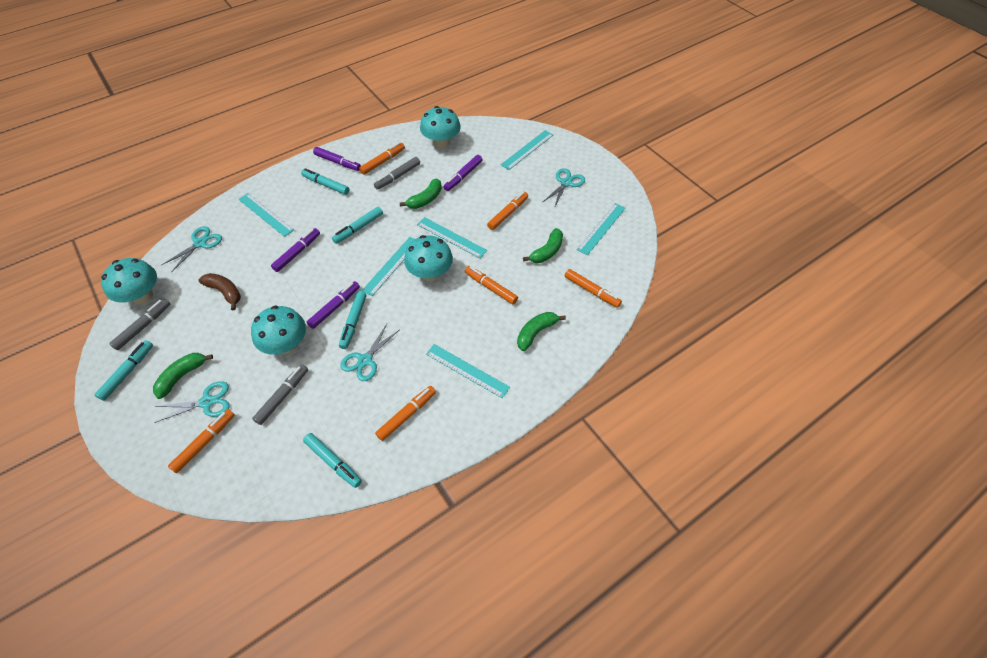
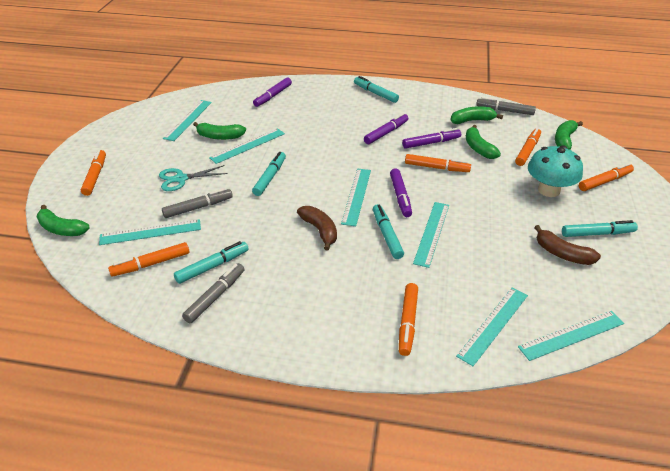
brown banana: [198,273,241,310] = 1 -> [297,206,337,250] [534,225,601,265] = 2
green banana: [153,353,213,399] [400,178,442,209] [517,312,566,351] [523,228,563,263] = 4 -> [37,205,90,236] [193,122,246,140] [451,106,503,124] [466,125,501,159] [555,120,583,150] = 5
turquoise mushroom: [101,258,157,305] [251,305,306,355] [404,235,453,281] [420,106,461,148] = 4 -> [528,145,583,197] = 1
turquoise ruler: [238,193,294,237] [362,237,415,296] [417,217,487,258] [426,344,510,398] [501,130,553,170] [577,203,626,255] = 6 -> [99,219,201,245] [163,100,212,141] [209,128,285,164] [341,169,371,226] [413,202,449,268] [456,287,528,366] [518,311,624,361] = 7
turquoise scissors: [155,381,230,423] [162,226,222,272] [340,324,399,381] [543,168,585,208] = 4 -> [159,165,227,191] = 1

